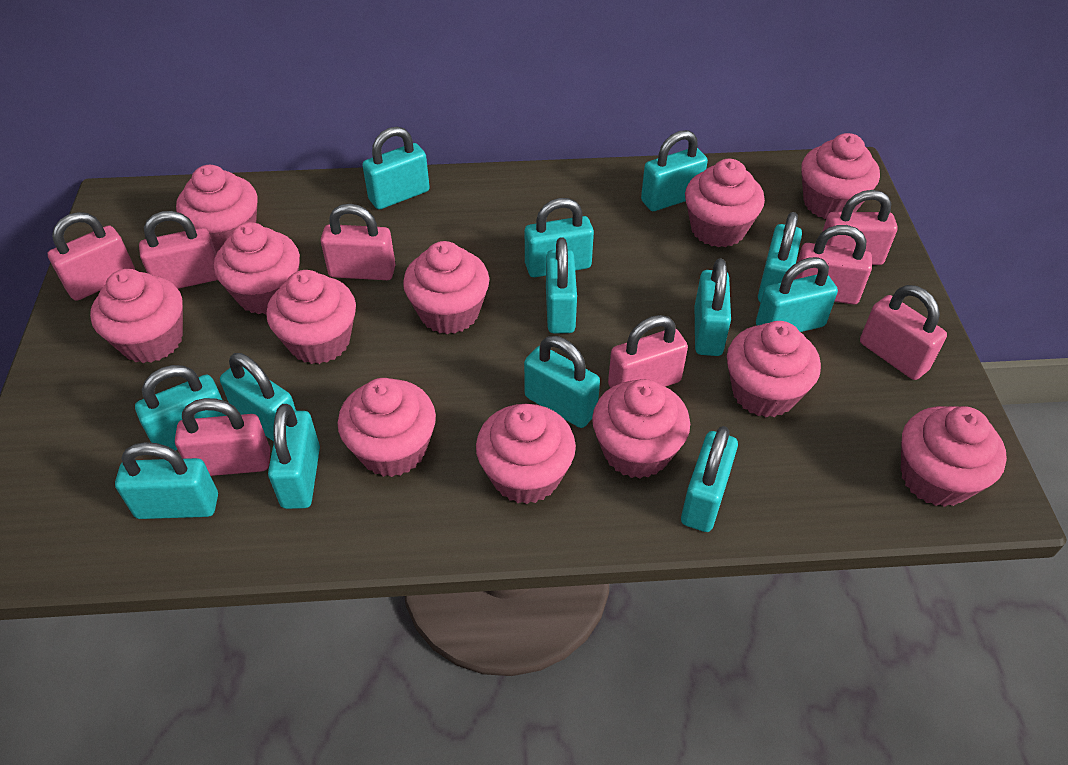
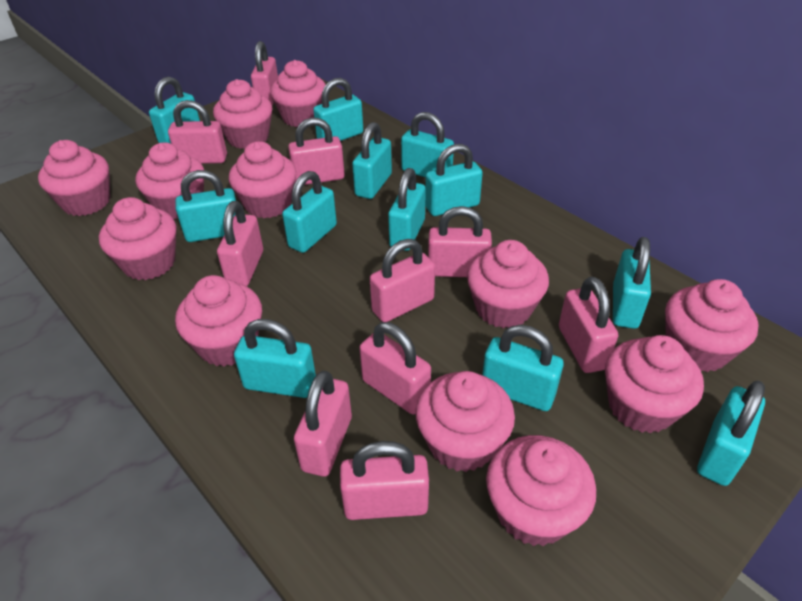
pink padlock: [47,212,135,301] [139,211,218,289] [175,398,270,476] [321,204,396,280] [608,315,688,388] [794,225,872,305] [822,190,897,265] [860,285,947,380] = 8 -> [168,100,227,164] [217,201,263,286] [251,41,278,105] [288,118,345,185] [294,371,352,477] [340,441,429,520] [359,322,431,415] [370,239,435,322] [428,206,492,277] [559,277,618,373] = 10
turquoise padlock: [115,442,218,519] [135,365,226,451] [220,353,296,442] [268,404,320,509] [362,127,430,209] [524,336,600,428] [525,198,594,277] [546,237,577,333] [641,130,708,211] [681,426,738,532] [695,258,731,356] [756,257,838,332] [758,212,802,302] = 13 -> [149,77,200,144] [175,170,236,242] [234,319,316,398] [282,171,337,253] [313,78,363,141] [352,122,392,199] [388,168,426,251] [401,112,454,178] [425,144,483,216] [482,325,564,411] [613,237,651,329] [697,381,765,486] = 12

